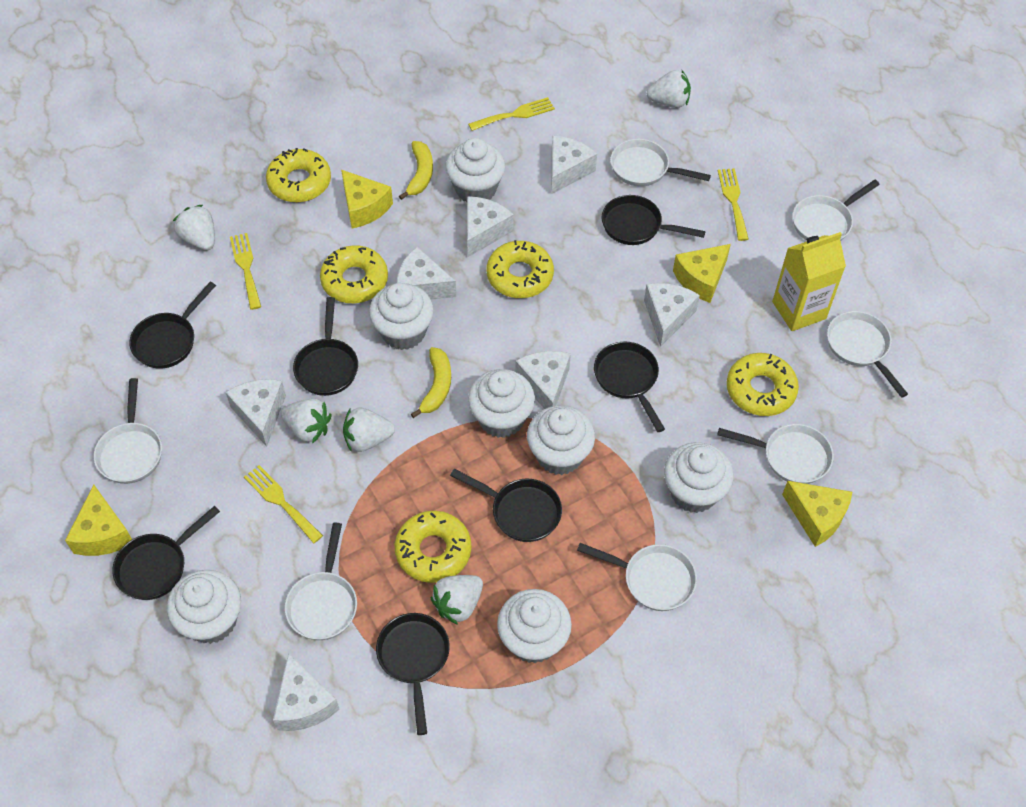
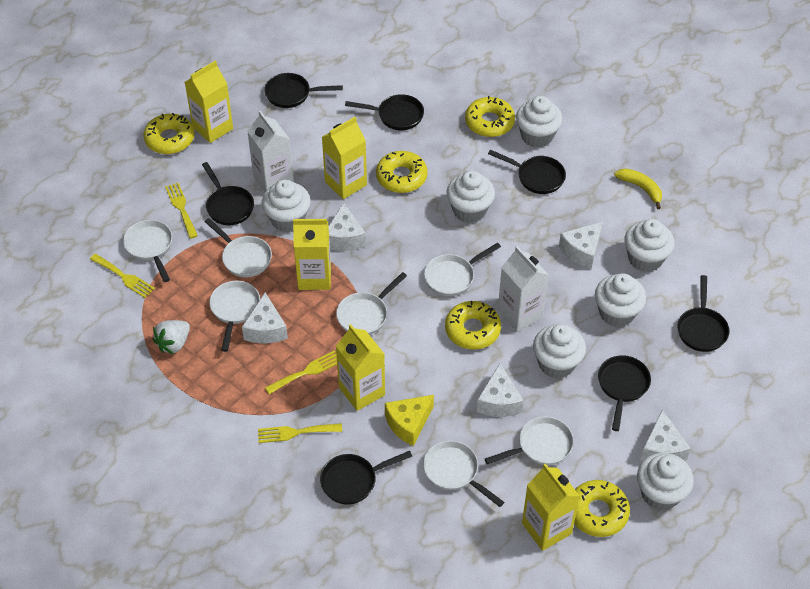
white carton: none = 0 -> [247,111,294,192] [498,246,549,332] = 2
white cheese: [226,379,286,447] [273,653,340,731] [397,247,456,300] [467,196,514,257] [515,351,571,409] [551,136,597,194] [644,283,700,347] = 7 -> [242,292,288,344] [329,202,366,251] [477,363,524,417] [559,221,603,269] [640,410,691,461] = 5
white strawberry: [173,205,215,250] [281,398,331,443] [343,408,395,452] [430,575,483,625] [647,70,691,108] = 5 -> [153,320,190,354] = 1
yellow banana: [399,141,433,200] [411,347,451,418] = 2 -> [614,168,662,209] = 1
yellow carton: [772,232,846,331] = 1 -> [185,61,233,143] [293,219,331,290] [322,117,367,199] [336,324,385,411] [522,464,580,551] = 5
yellow cheese: [65,484,132,556] [341,170,393,228] [673,244,731,303] [782,481,852,547] = 4 -> [385,395,434,446] = 1

